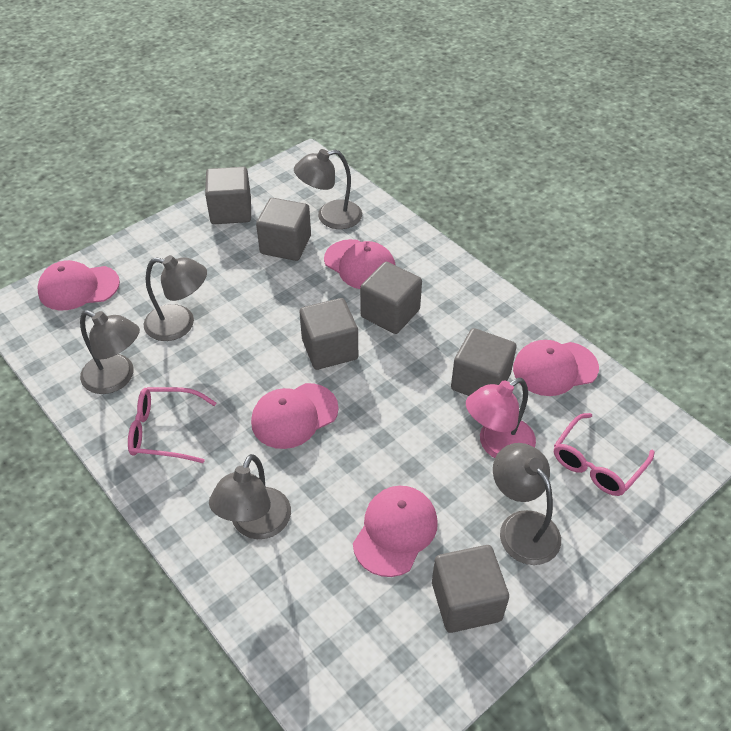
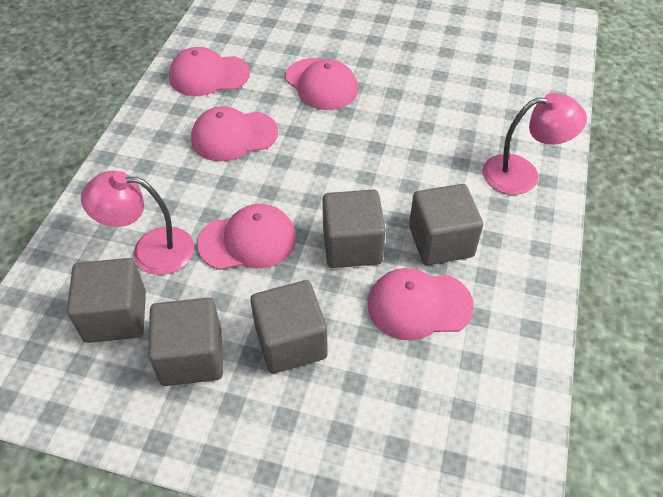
grey cube: [205,167,251,224] [256,198,311,261] [300,298,358,370] [360,262,422,334] [432,545,509,633] [451,328,517,396] = 6 -> [67,258,146,343] [148,298,223,386] [250,280,327,374] [323,190,386,268] [409,184,483,265] = 5
grey lamp: [80,310,140,394] [144,255,207,341] [209,454,291,539] [294,149,362,229] [493,443,561,565] = 5 -> none = 0
pink glasses: [128,387,216,463] [554,413,654,496] = 2 -> none = 0
pink lamp: [466,378,536,458] = 1 -> [81,171,194,275] [483,93,587,195] = 2

